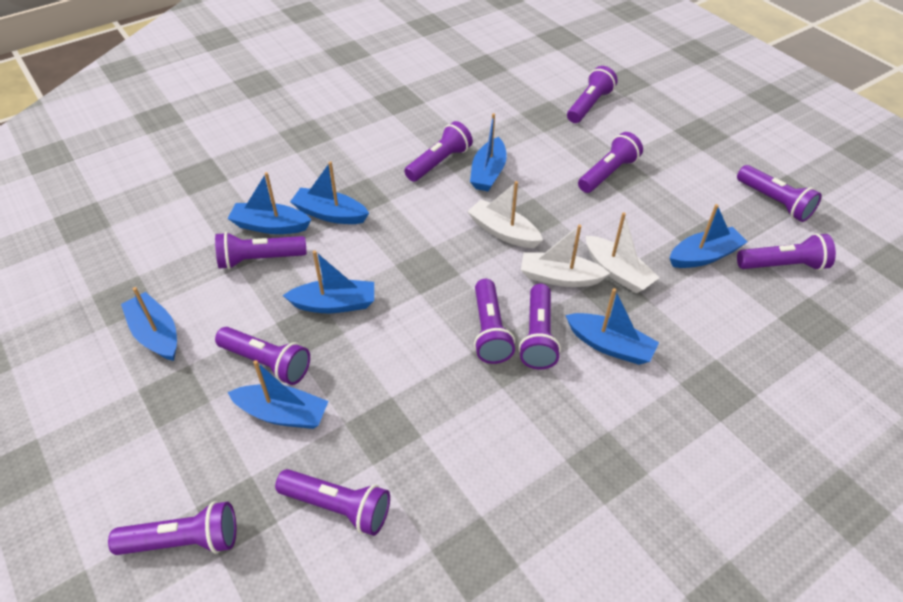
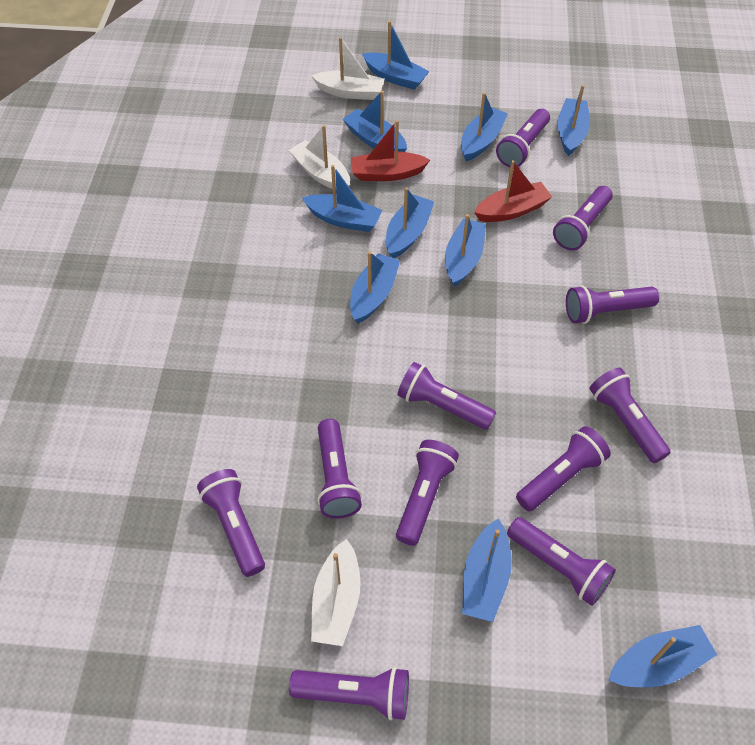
blue boat: [121,287,177,361] [227,360,328,429] [228,172,311,234] [283,250,374,313] [290,161,369,224] [470,113,507,191] [565,288,659,365] [670,204,747,268] = 8 -> [302,165,383,232] [343,91,407,152] [350,251,400,323] [362,21,430,90] [386,187,434,258] [445,214,486,287] [461,92,508,161] [462,518,512,622] [557,85,590,156] [609,625,717,687] = 10
red boat: none = 0 -> [351,120,430,181] [474,160,552,222] = 2

